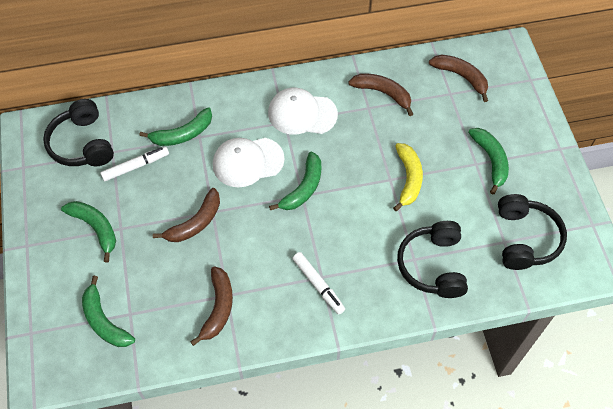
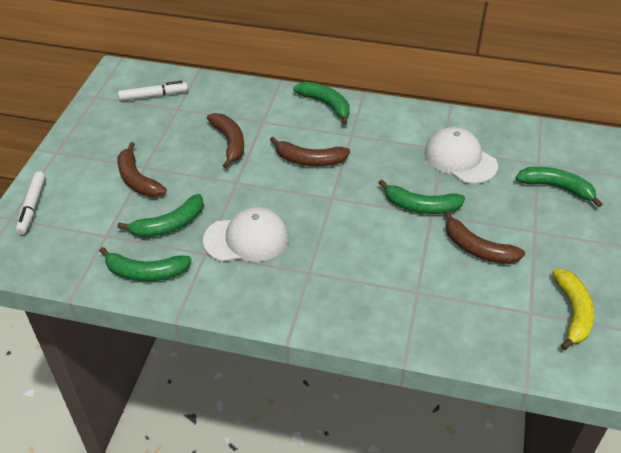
black headphones: [43,99,114,166] [397,221,468,298] [498,194,567,270] = 3 -> none = 0

